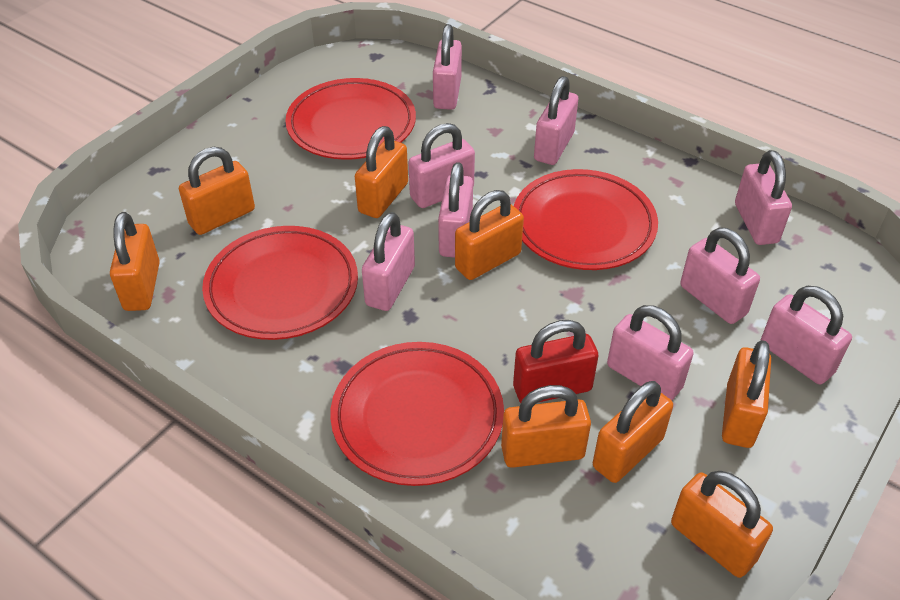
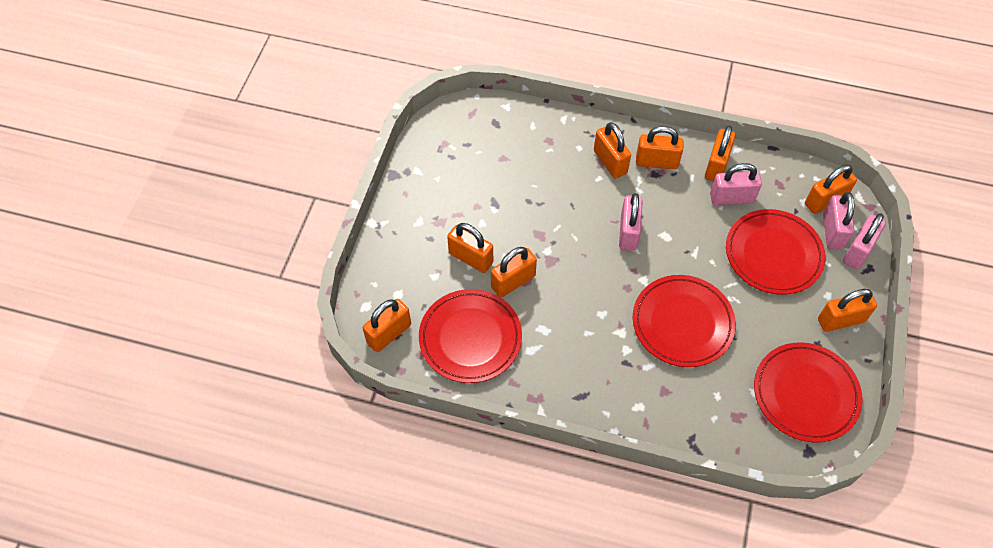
pink padlock: [362,212,415,311] [408,123,475,208] [433,24,462,110] [438,162,473,258] [534,76,578,165] [607,305,694,401] [680,227,760,324] [735,150,792,245] [761,286,852,384] = 9 -> [619,193,643,251] [710,163,762,205] [823,192,855,250] [843,213,886,269] = 4
red padlock: [513,320,598,403] = 1 -> none = 0

